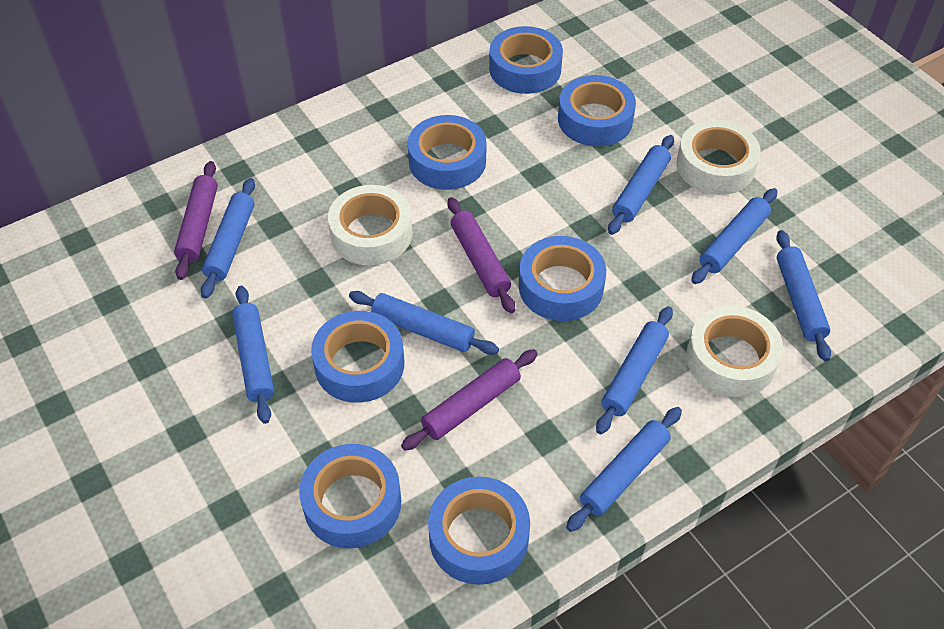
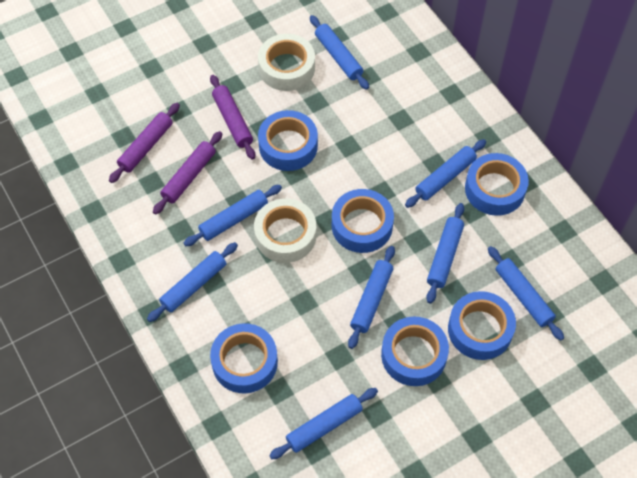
blue tape: [299,444,402,548] [311,311,404,403] [408,115,487,190] [428,477,530,585] [489,26,563,94] [519,236,606,321] [558,75,636,146] = 7 -> [210,323,278,393] [258,110,318,171] [332,189,394,253] [381,316,449,386] [448,291,516,360] [465,153,529,216] = 6
white tape: [328,185,412,266] [677,120,760,195] [686,305,783,397] = 3 -> [254,198,316,263] [258,34,315,91] = 2

